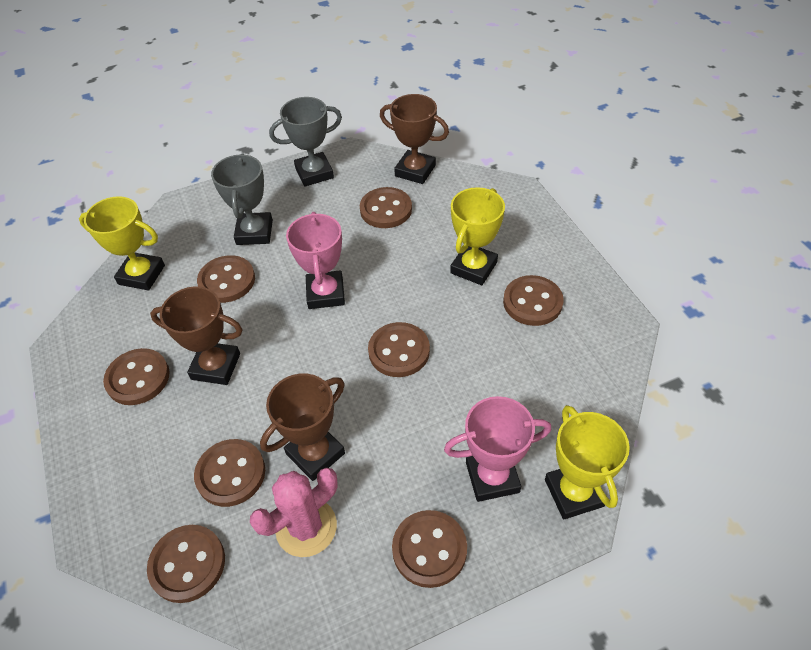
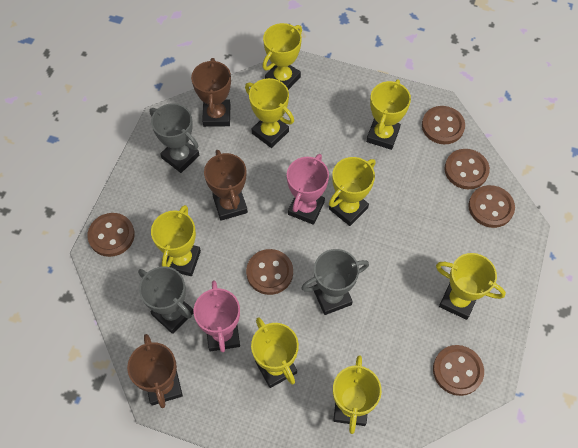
brown button: [103,348,170,405] [147,525,225,603] [194,439,265,507] [197,255,255,303] [360,187,412,228] [368,322,430,377] [392,510,467,588] [503,275,564,326] = 8 -> [87,213,135,257] [246,249,293,295] [422,106,465,144] [433,345,484,396] [445,149,490,189] [469,185,515,228] = 6
grey trophy: [211,153,273,245] [269,97,342,187] = 2 -> [138,266,194,334] [149,103,200,173] [301,249,369,315] = 3
pink cactus: [250,468,337,557] = 1 -> none = 0
yellow trophy: [79,196,165,290] [450,187,505,285] [545,405,630,519] = 3 -> [151,205,201,276] [245,78,294,148] [251,318,299,388] [262,23,302,90] [329,157,375,226] [333,355,382,434] [366,79,411,150] [436,253,506,320] = 8

